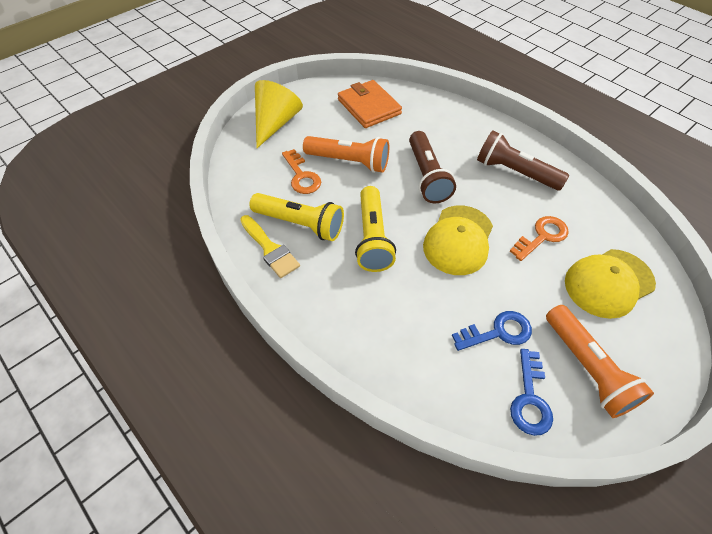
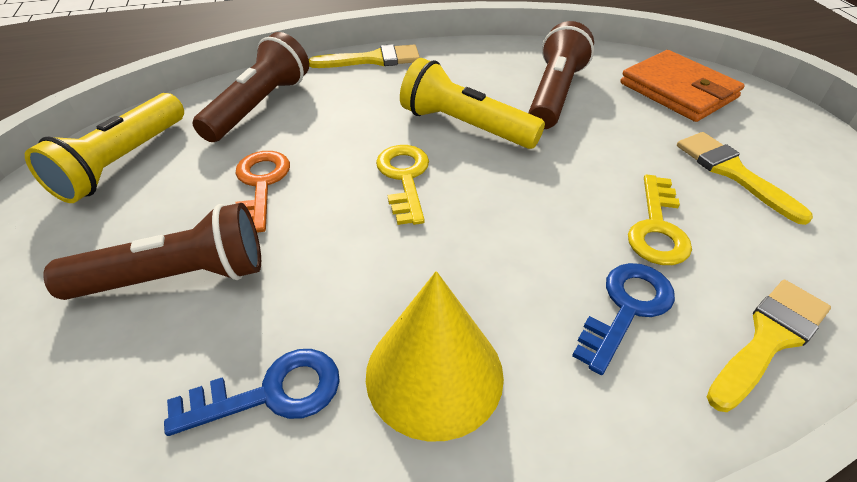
brown flashlight: [409,131,456,203] [477,131,569,191] = 2 -> [43,203,261,300] [192,32,309,142] [528,21,594,129] = 3
orange flashlight: [303,136,389,173] [546,305,654,418] = 2 -> none = 0
orange key: [282,149,321,194] [510,216,569,261] = 2 -> [235,151,290,233] = 1
yellow brush: [240,215,300,278] = 1 -> [309,44,420,68] [677,132,813,225] [707,280,831,412] = 3
yellow cap: [423,205,493,275] [565,249,656,319] = 2 -> none = 0
yellow key: none = 0 -> [376,145,429,225] [628,174,692,265] = 2

